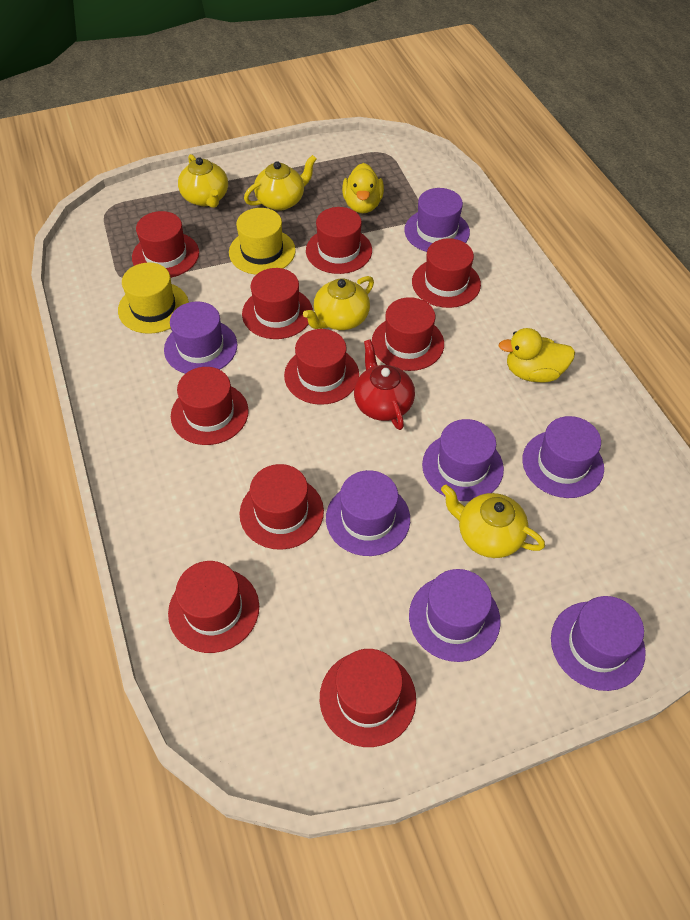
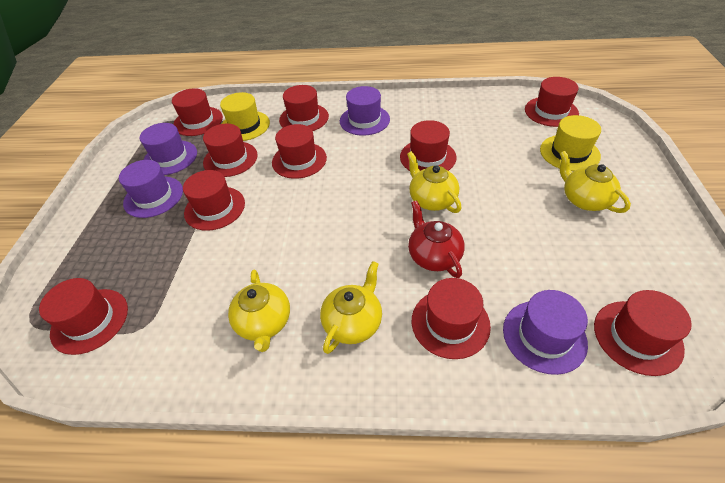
purple hat: [164,302,237,374] [326,470,410,556] [404,188,470,252] [409,569,500,662] [422,419,504,501] [522,416,604,498] [551,596,646,691] = 7 -> [119,160,183,218] [140,123,197,175] [340,86,390,136] [503,290,588,375] = 4
yellow duck: [342,163,384,213] [498,328,575,382] = 2 -> none = 0

